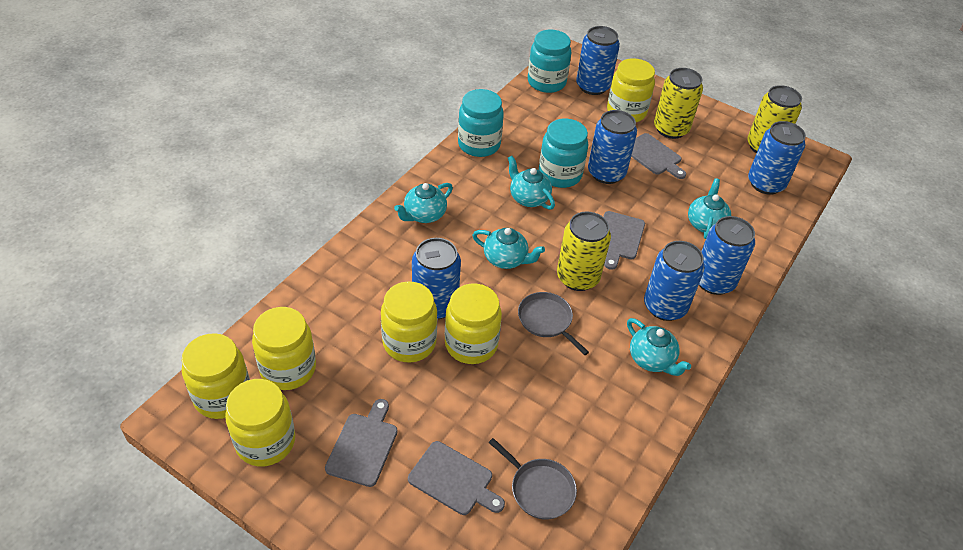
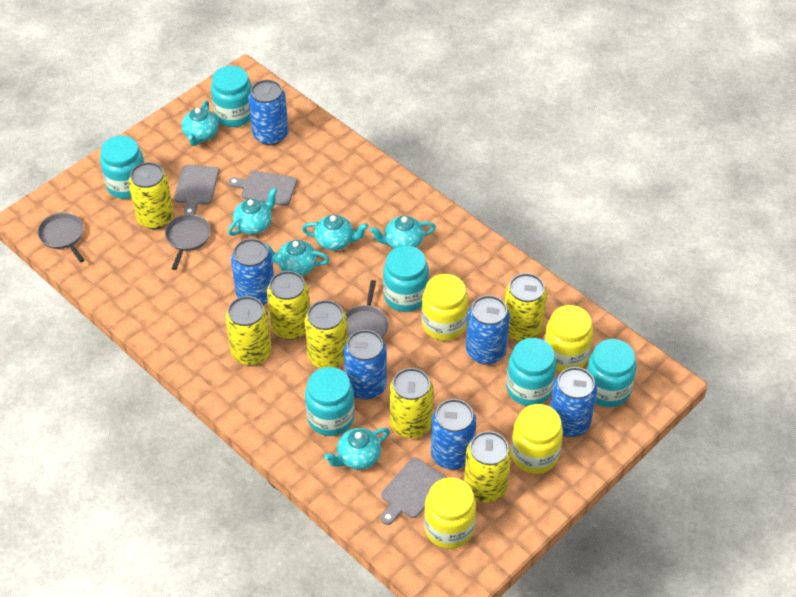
grey cutting board: [325,399,398,487] [408,441,505,515] [603,211,645,270] [631,133,686,179] = 4 -> [174,165,219,215] [228,171,297,206] [381,457,446,525] = 3
grey pan: [488,438,577,519] [518,292,589,355] = 2 -> [37,212,84,263] [165,214,211,270] [345,280,389,338] = 3
turquoise jar: [458,89,504,157] [528,29,571,93] [539,119,588,188] = 3 -> [100,136,144,199] [211,66,252,127] [305,367,355,436] [383,246,429,312] [506,338,557,406] [587,339,636,407] = 6
turquoise teapot: [394,183,453,223] [472,228,545,269] [508,156,555,210] [627,318,691,376] [688,178,731,239] = 5 -> [181,101,219,146] [228,188,277,236] [266,240,329,276] [302,215,368,251] [324,428,390,470] [370,216,436,249] = 6
yellow can: [557,211,611,291] [654,68,703,139] [747,85,802,153] = 3 -> [128,162,174,229] [226,296,271,365] [267,271,310,340] [305,300,348,368] [389,368,433,438] [464,431,512,502] [504,273,547,342] = 7
yellow jar: [182,333,250,419] [225,379,295,467] [252,307,316,390] [381,281,437,363] [445,284,502,364] [607,58,655,122] = 6 -> [421,274,468,341] [424,477,476,549] [511,404,563,474] [544,305,593,372] = 4

